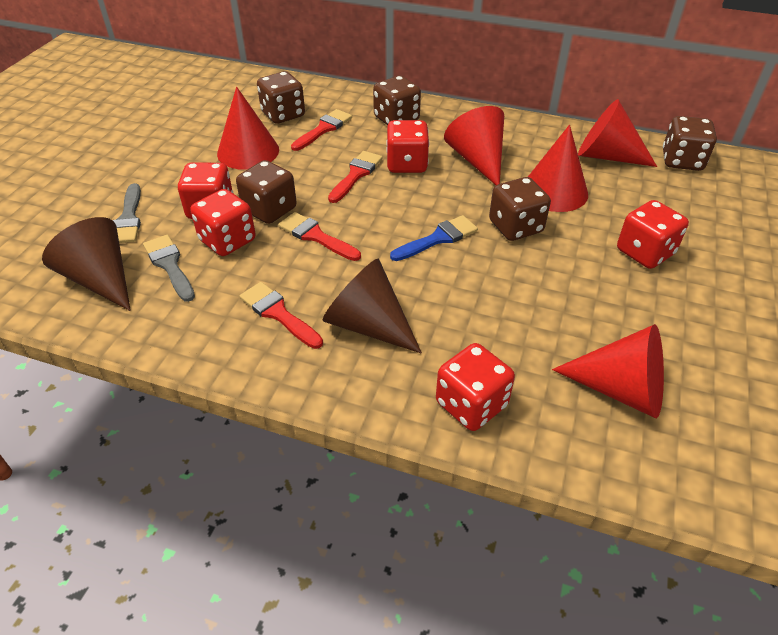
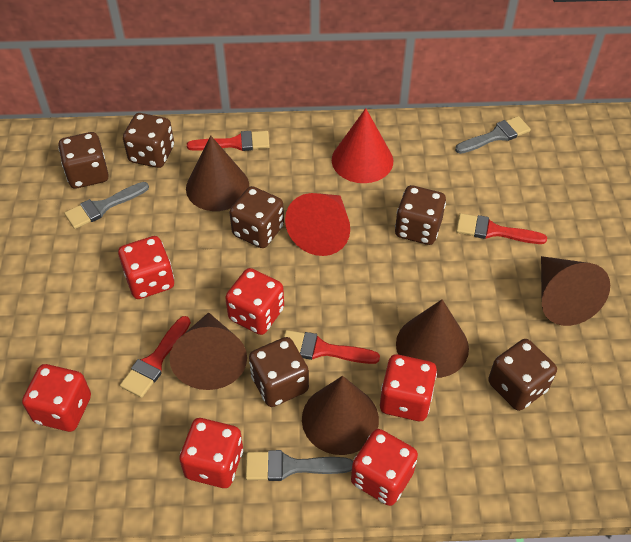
blue brush: [390,215,478,261] = 1 -> none = 0
brown cone: [42,217,131,311] [323,259,422,354] = 2 -> [169,312,247,390] [186,135,249,211] [302,376,379,455] [396,299,469,378] [541,256,610,326] = 5
brown dice: [236,160,297,224] [257,71,305,124] [373,76,421,125] [489,177,551,241] [663,116,717,171] = 5 -> [58,132,109,189] [123,113,174,168] [229,186,284,248] [249,337,309,407] [395,185,446,245] [488,339,557,411] = 6
grey brush: [113,183,141,243] [143,235,195,302] = 2 -> [64,182,149,229] [245,450,353,481] [455,116,531,154] = 3
red cone: [217,87,279,170] [444,106,504,185] [528,125,588,212] [552,324,664,418] [578,99,657,167] = 5 -> [285,193,350,256] [332,108,393,183] = 2
red dice: [178,163,233,219] [190,189,256,256] [386,120,429,173] [436,343,515,431] [617,200,689,269] = 5 -> [22,364,91,432] [118,236,174,299] [179,418,243,488] [225,268,284,335] [351,429,418,506] [380,354,437,421] = 6

